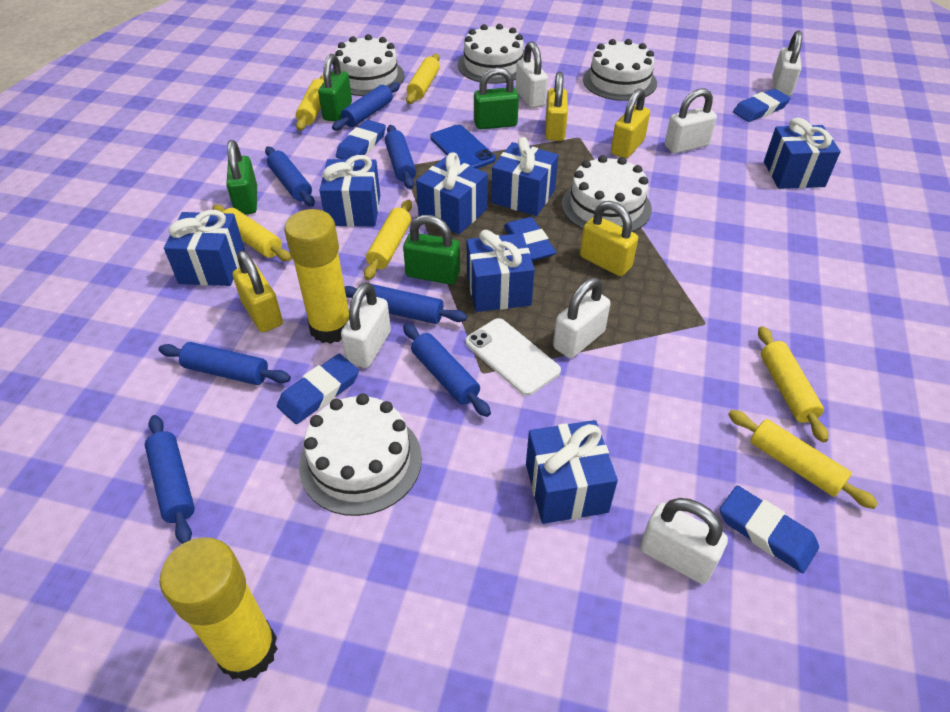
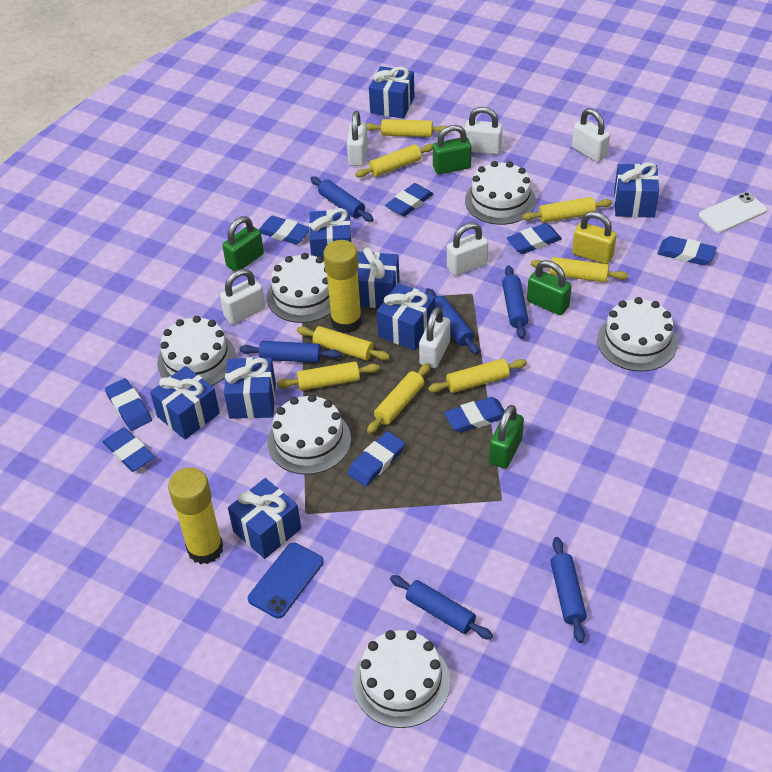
blue eraser: [277,354,359,424] [336,120,386,159] [504,217,556,261] [720,485,819,573] [733,89,791,122] = 5 -> [103,427,155,472] [105,378,152,431] [259,216,309,245] [348,431,405,486] [385,183,433,217] [444,397,505,433] [507,223,562,254] [657,236,717,265] = 8
blue gift: [164,210,245,286] [319,155,380,227] [416,152,488,234] [467,230,535,312] [491,137,558,216] [526,420,618,524] [764,118,841,189] = 7 -> [150,366,220,439] [224,357,276,419] [228,478,301,559] [309,208,352,259] [357,247,400,308] [369,66,414,119] [377,283,435,351] [614,162,659,218] = 8
blue rolling pin: [145,415,195,544] [159,342,291,385] [265,147,315,207] [332,82,400,130] [345,284,467,324] [385,125,416,189] [403,324,491,417] = 7 -> [240,341,341,363] [310,176,374,222] [390,575,493,640] [426,288,479,354] [502,266,528,339] [550,537,587,643] = 6
white cake: [299,394,422,516] [335,34,405,96] [458,24,524,84] [562,155,652,232] [583,39,657,101] = 5 -> [157,316,236,386] [267,253,331,323] [267,394,351,475] [353,630,450,728] [465,161,536,225] [597,297,678,372] = 6
yellow padlock: [233,251,283,332] [545,72,568,141] [580,201,638,276] [611,88,650,159] = 4 -> [572,211,617,264] = 1
yellow rolling pin: [212,205,292,262] [296,75,324,131] [364,200,412,280] [406,54,440,104] [728,410,878,509] [758,326,828,443] = 6 -> [277,361,380,391] [297,326,390,360] [355,144,433,178] [366,119,447,137] [367,363,431,434] [428,358,527,393] [522,197,612,223] [531,257,628,283] = 8

